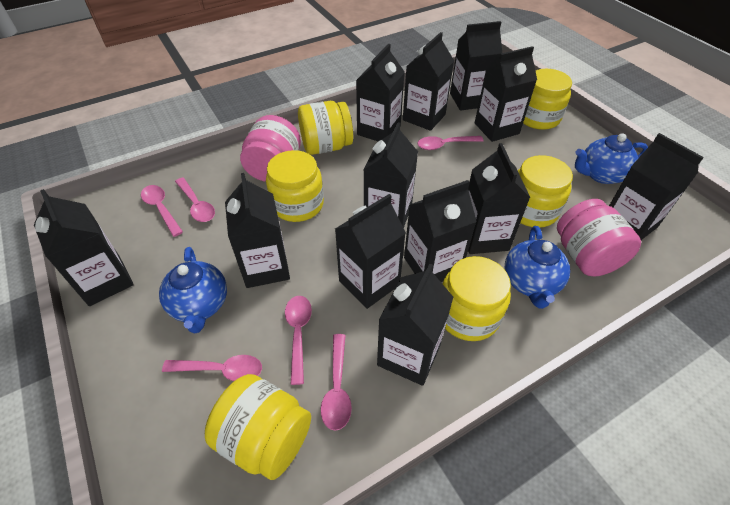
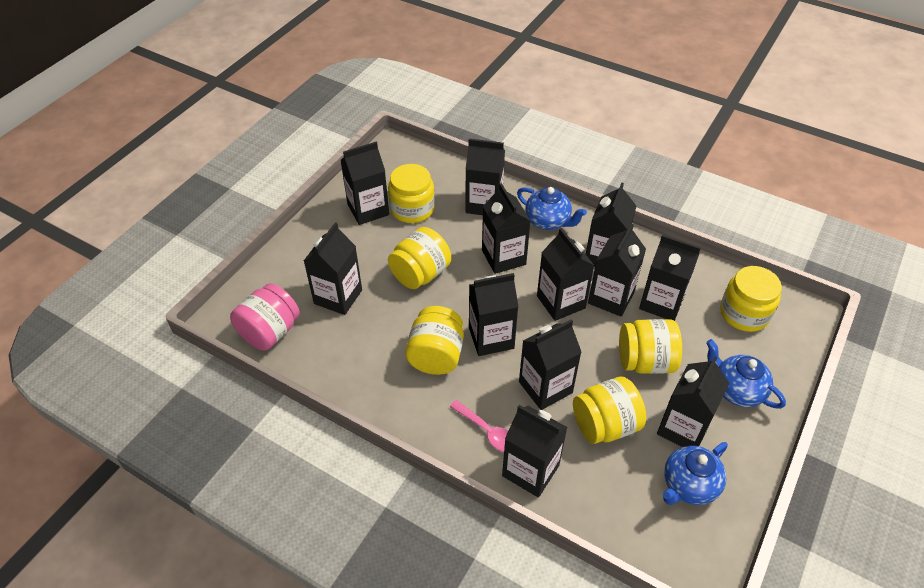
pink jar: [240,115,301,182] [557,199,641,277] = 2 -> [230,283,300,350] = 1
pink spoon: [141,185,183,237] [162,355,262,381] [175,178,215,222] [285,296,312,385] [321,334,352,431] [417,136,484,150] = 6 -> [450,400,508,452] = 1

